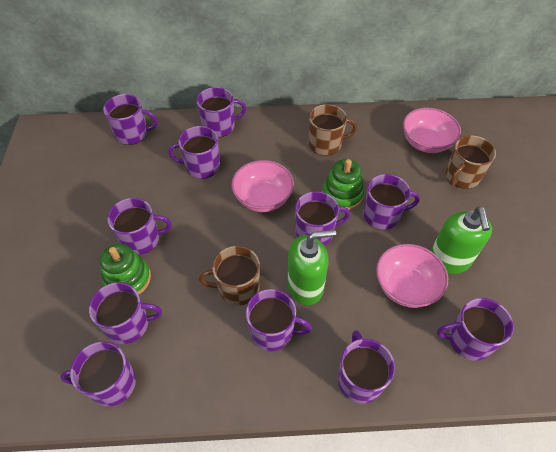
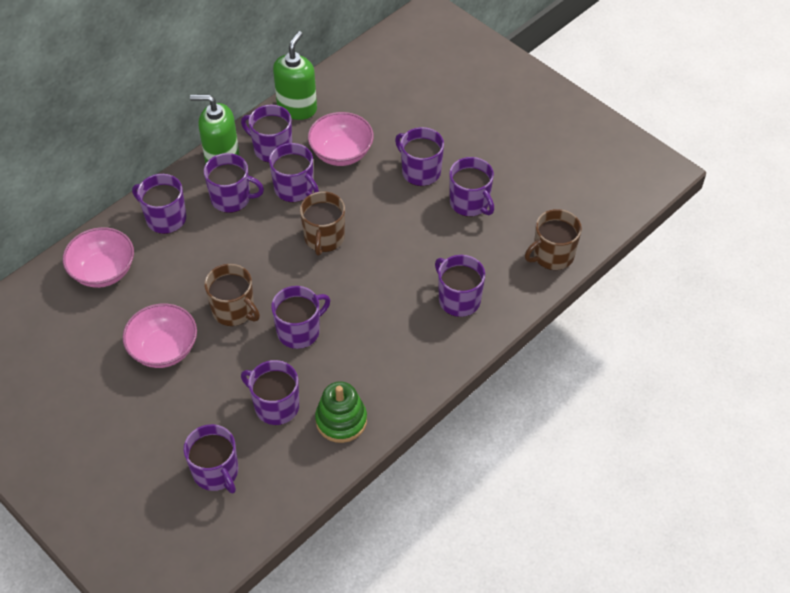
green stacking toy: [100,243,151,294] [322,159,364,210] = 2 -> [315,382,367,443] = 1
purple mug: [60,341,136,406] [89,282,162,344] [103,94,158,145] [107,198,172,255] [168,126,220,179] [197,87,247,137] [246,289,312,351] [295,191,350,246] [338,330,395,404] [363,174,420,230] [437,298,514,361] = 11 -> [132,174,186,234] [183,424,238,493] [204,153,264,213] [241,105,292,163] [241,360,299,425] [269,143,319,202] [271,286,330,349] [395,127,444,186] [435,255,485,317] [449,157,494,217] = 10

